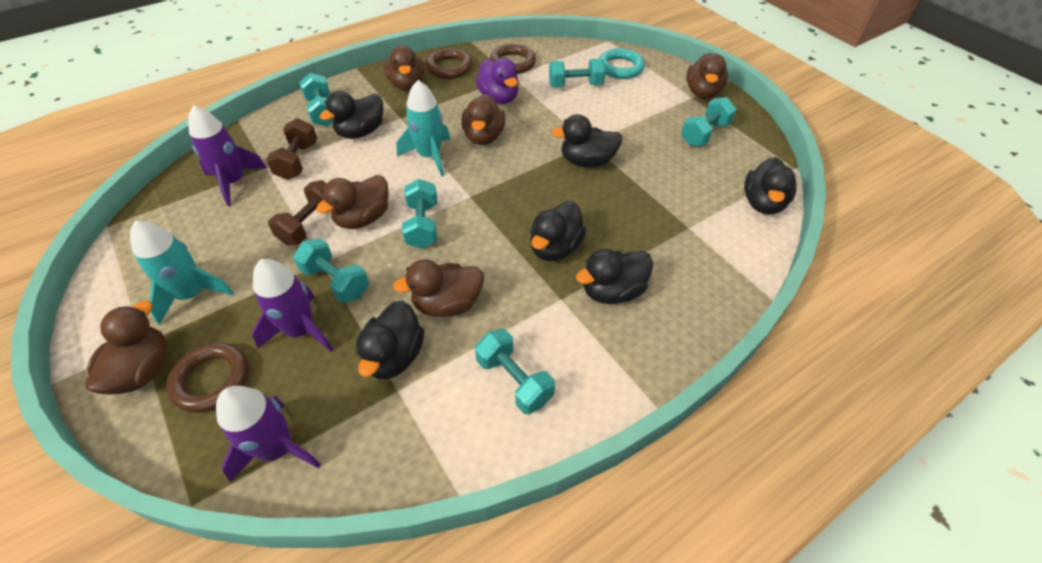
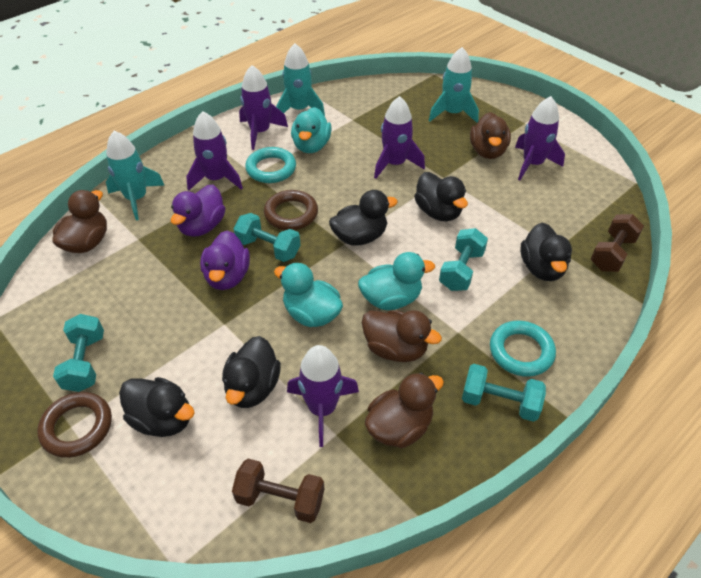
black duck: [319,91,383,139] [356,300,424,379] [530,201,586,261] [551,114,623,167] [576,249,653,304] [744,157,797,215] = 6 -> [119,377,195,437] [222,336,281,408] [329,190,398,246] [414,172,468,221] [520,223,572,281] = 5
brown duck: [85,301,167,395] [316,175,389,229] [384,45,424,90] [393,259,484,317] [461,94,505,145] [686,53,728,99] = 6 -> [52,190,107,253] [362,310,442,362] [365,372,444,448] [470,112,511,159] = 4
brown ring: [166,342,249,413] [426,48,472,79] [490,44,536,74] = 3 -> [37,392,112,458] [264,190,318,230] = 2
purple duck: [475,58,519,104] = 1 -> [171,185,226,237] [200,230,250,290] = 2
purple rocket: [188,105,267,206] [216,386,321,482] [252,259,334,352] = 3 -> [186,111,243,191] [239,65,288,150] [287,345,359,447] [374,96,425,179] [515,96,565,180] = 5
turquoise duck: none = 0 -> [274,263,343,327] [291,107,332,153] [358,252,435,310] = 3
turquoise dumbbell: [293,238,369,303] [299,73,333,126] [402,179,437,249] [475,329,555,414] [549,59,606,88] [681,97,737,146] = 6 -> [53,314,104,392] [234,213,300,262] [439,228,488,291] [462,364,546,422] = 4
turquoise ring: [599,48,645,79] = 1 -> [245,147,296,183] [490,321,556,377] = 2
turquoise rocket: [130,221,234,325] [396,80,451,177] = 2 -> [106,131,165,221] [276,44,325,116] [429,47,479,123] = 3

